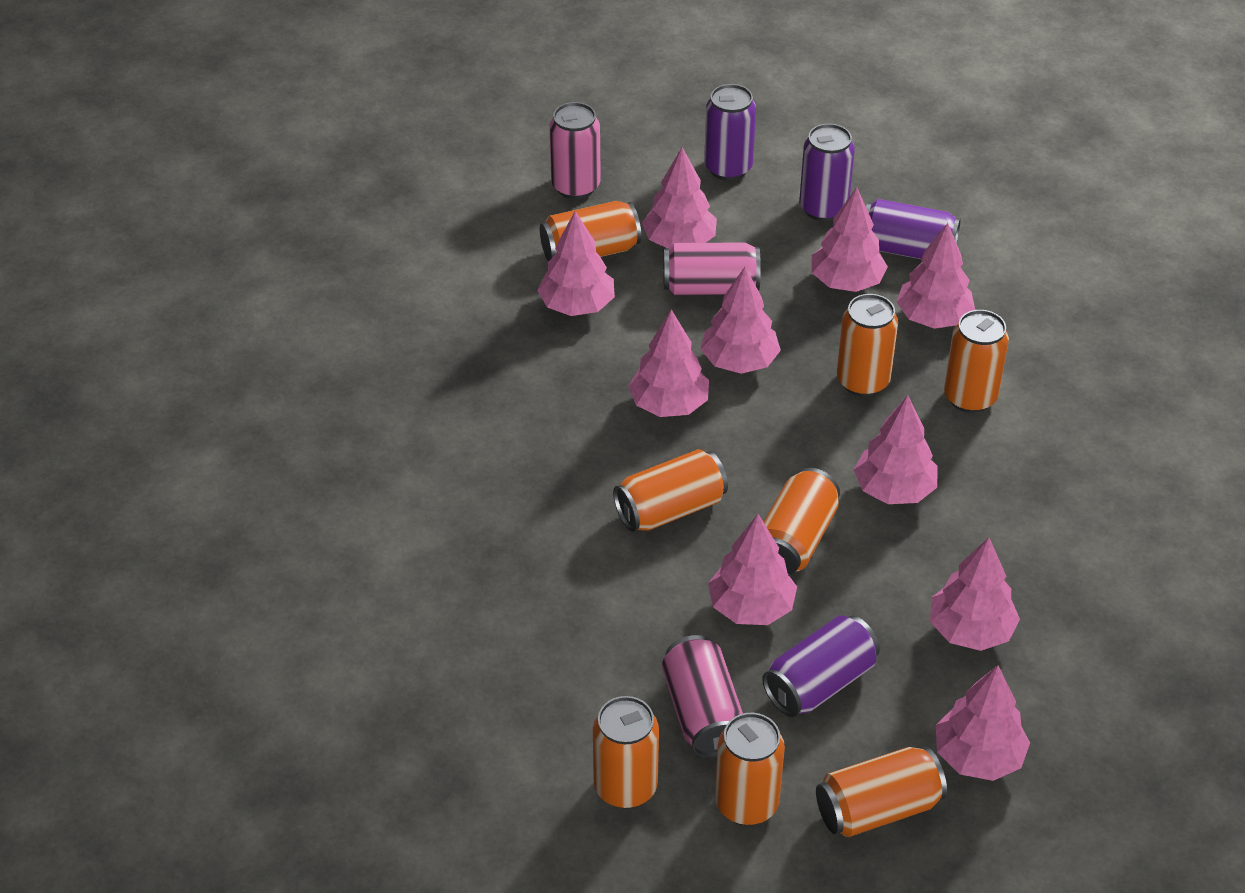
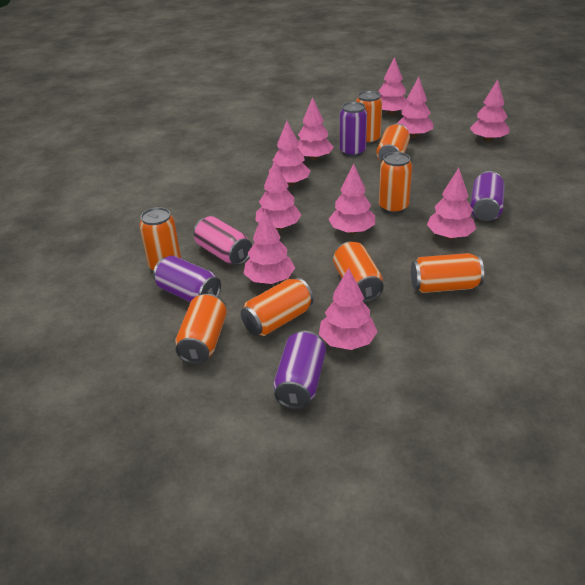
pink can: [549,102,601,199] [662,635,743,758] [663,242,761,295] = 3 -> [193,216,252,265] = 1

